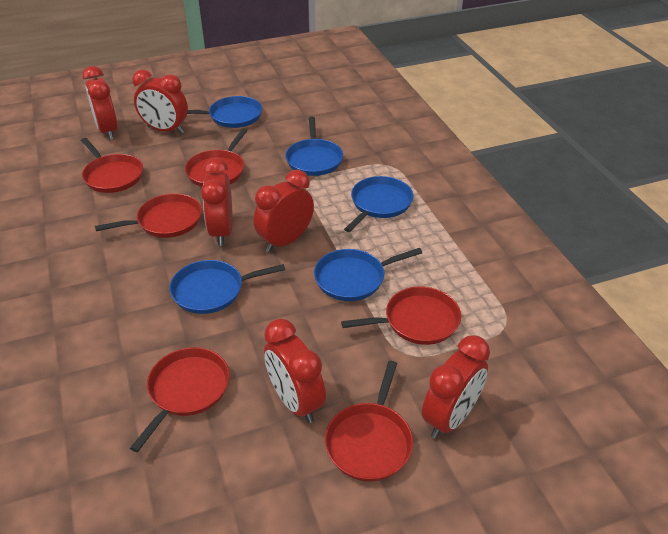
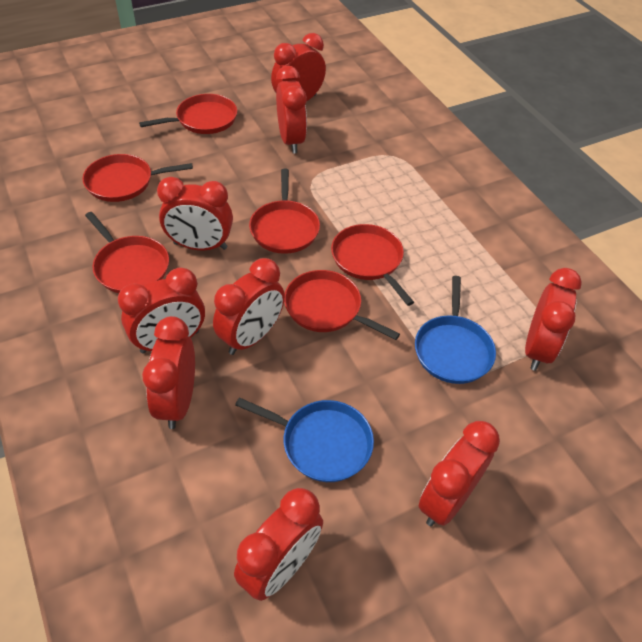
blue pan: [170,260,285,314] [187,96,262,128] [285,117,343,176] [314,248,422,301] [344,176,413,232] = 5 -> [235,397,374,482] [415,276,496,384] = 2
red clock: [82,66,118,140] [132,70,188,134] [201,158,233,246] [254,170,314,252] [264,319,326,423] [422,335,490,439] = 6 -> [118,267,205,354] [142,316,195,429] [157,177,233,250] [213,258,285,355] [234,488,323,601] [271,33,326,101] [276,65,307,154] [419,421,500,526] [525,268,582,371] = 9

